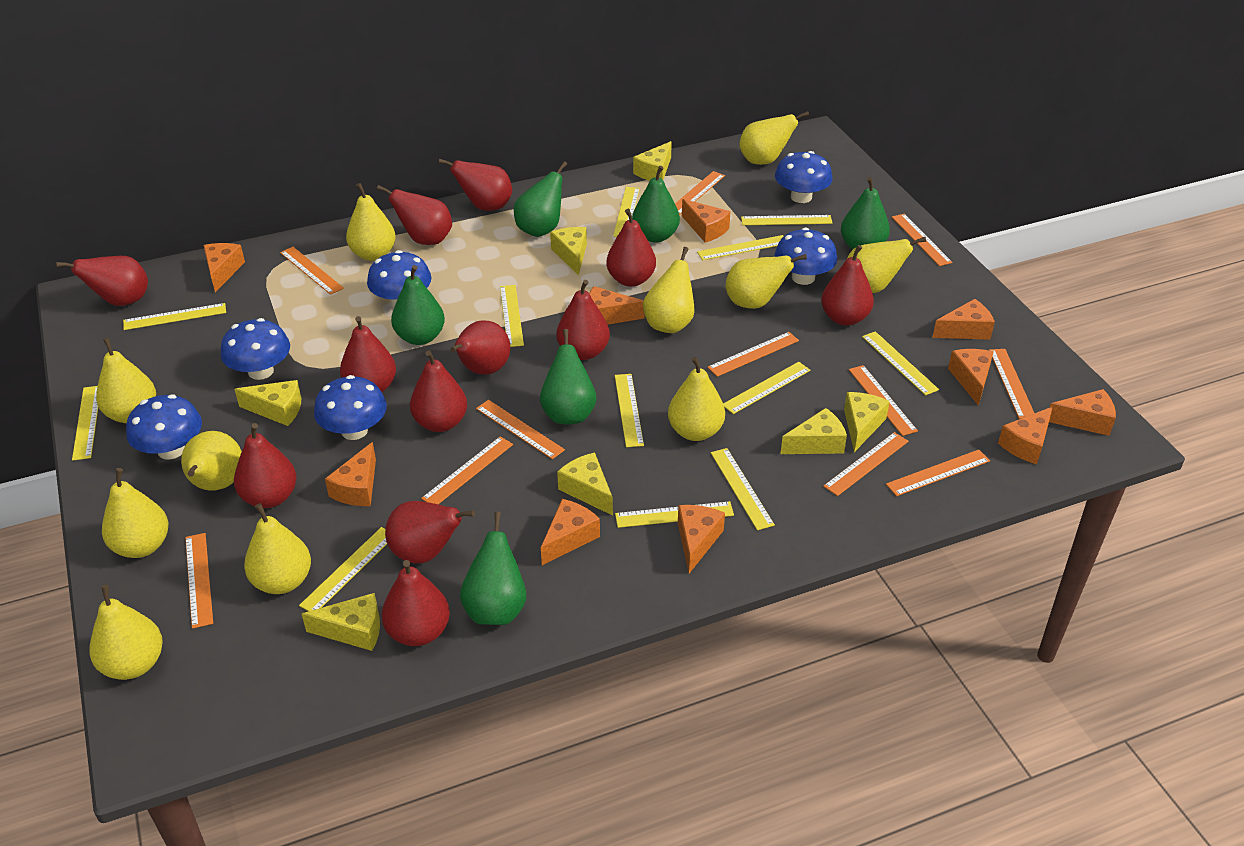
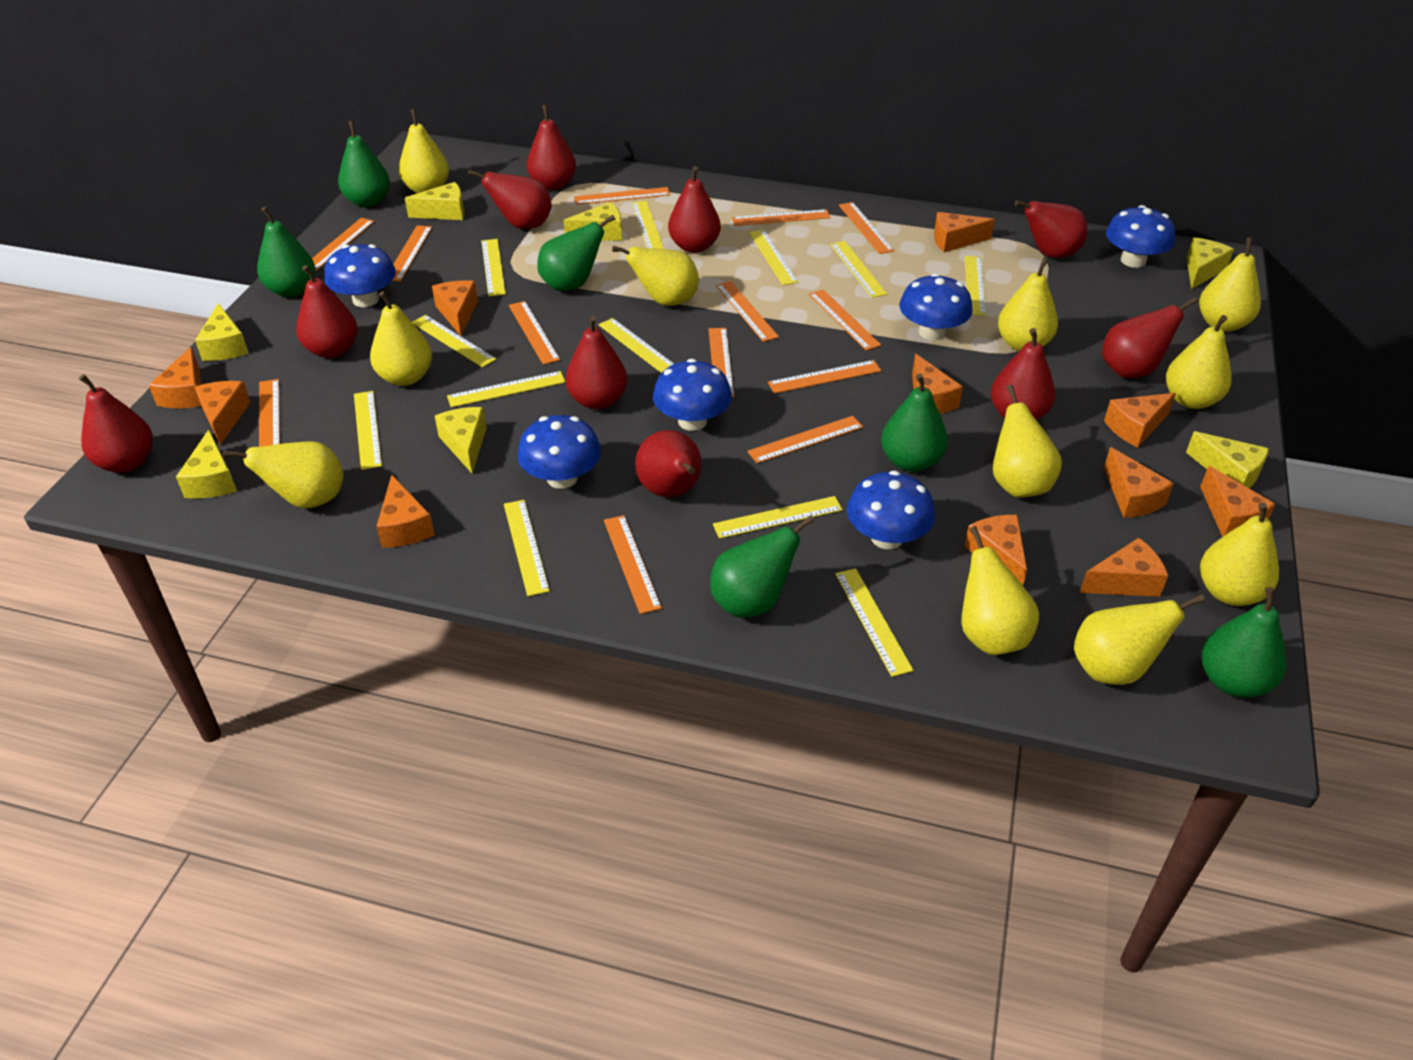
orange cheese: [203,243,245,292] [325,442,376,506] [541,499,600,565] [589,286,644,324] [678,505,725,573] [682,199,730,243] [932,299,995,340] [948,349,993,406] [998,406,1053,464] [1049,389,1116,436] = 10 -> [149,347,201,408] [195,381,251,445] [376,475,435,548] [432,280,478,336] [912,354,963,414] [934,212,995,252] [964,515,1027,585] [1080,538,1168,597] [1104,393,1176,448] [1104,447,1174,518] [1200,466,1276,537] = 11
orange ruler: [185,533,213,629] [280,247,344,295] [421,436,513,504] [476,400,565,459] [675,171,725,215] [707,332,799,377] [823,432,909,496] [849,365,918,436] [886,449,990,496] [892,214,953,266] [989,349,1034,419] = 11 -> [259,379,280,447] [312,218,375,271] [392,225,432,281] [509,301,560,365] [574,187,670,205] [604,515,662,614] [709,328,734,397] [716,281,779,342] [732,209,831,226] [747,416,863,463] [768,360,882,394] [809,290,881,351] [839,202,894,254] = 13
red pear: [56,256,148,306] [234,423,297,508] [340,316,396,392] [377,185,452,245] [382,560,450,646] [385,501,475,564] [410,351,467,432] [439,159,512,211] [450,320,510,375] [556,280,610,360] [606,209,656,287] [821,245,874,326] = 12 -> [79,374,153,473] [296,265,357,358] [468,170,552,229] [527,105,576,190] [565,315,627,409] [635,430,702,497] [668,166,721,253] [991,328,1055,420] [1015,200,1087,258] [1102,297,1197,378] = 10

